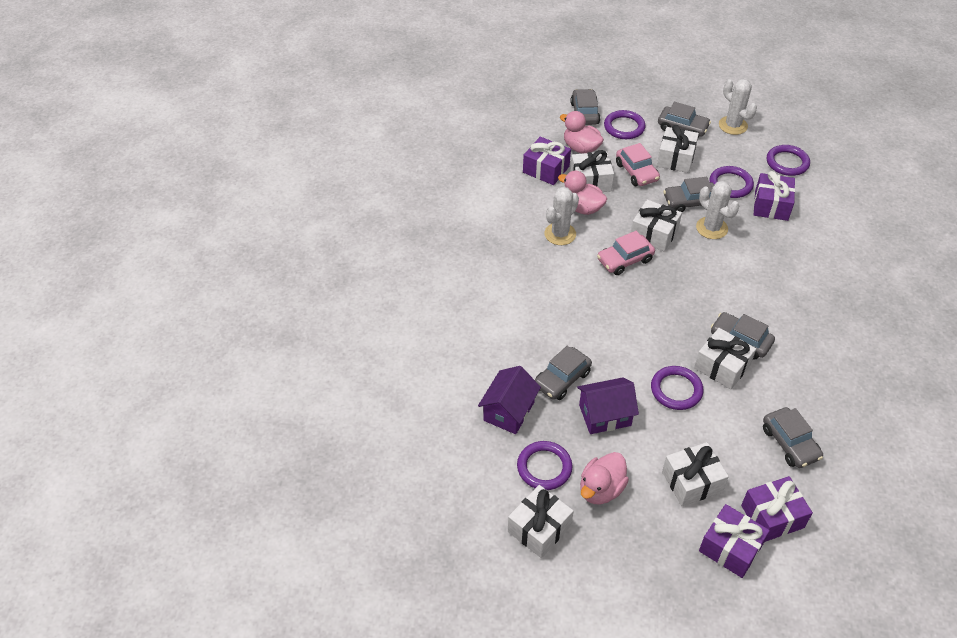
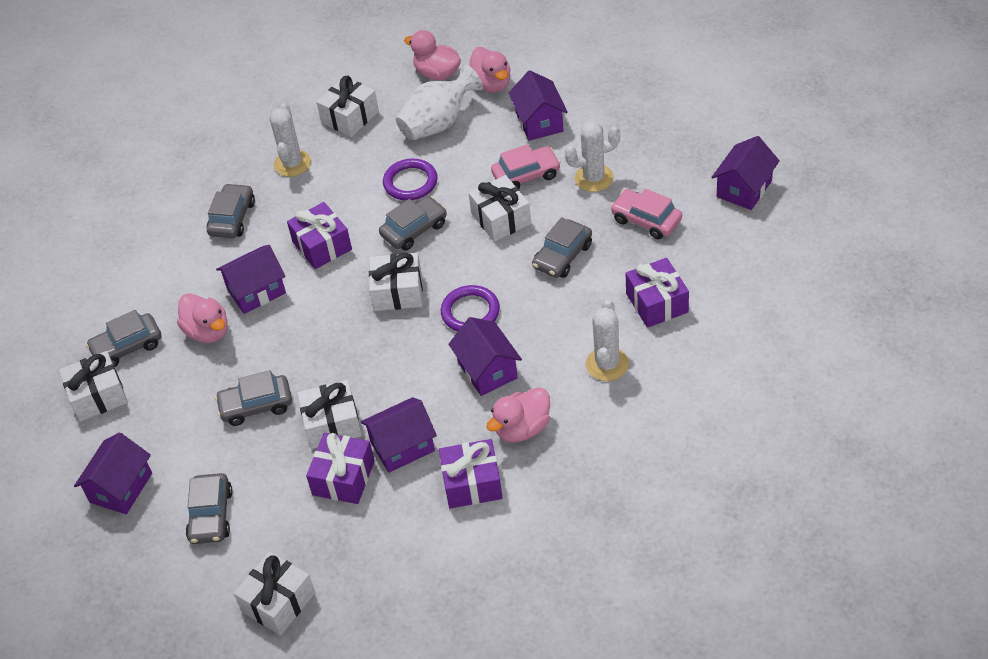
pink duck: [558,171,607,215] [560,111,604,154] [580,452,629,504] = 3 -> [177,293,228,343] [404,30,461,80] [470,47,511,93] [486,387,550,442] = 4
purple house: [478,366,541,434] [577,377,639,434] = 2 -> [74,433,152,514] [216,245,286,314] [361,397,437,473] [448,317,522,396] [509,70,568,141] [711,136,780,210] = 6
purple ring: [517,441,573,490] [604,110,646,139] [651,366,704,410] [710,166,754,198] [767,145,810,176] = 5 -> [383,159,437,201] [441,285,500,332] = 2
white vase: none = 0 -> [396,64,483,141] = 1

